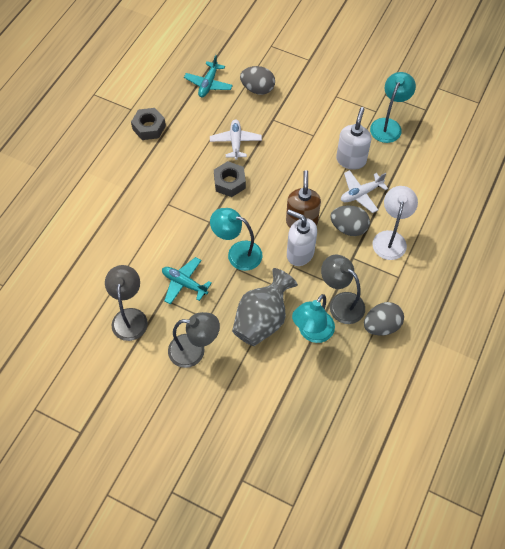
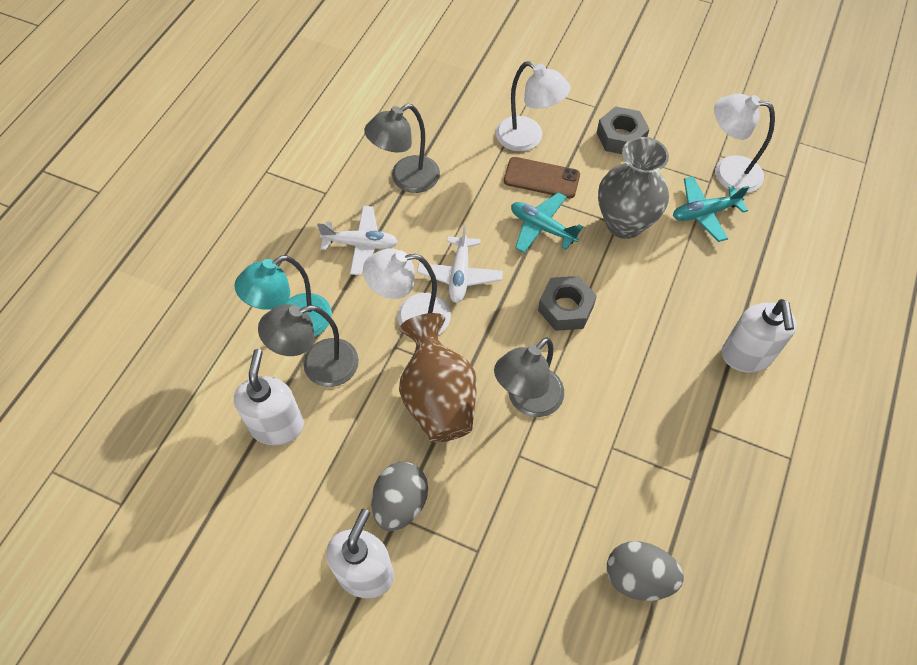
brown phone: none = 0 -> [504,157,580,198] = 1
brown soap dispenser: [286,170,321,228] = 1 -> none = 0
brown vase: none = 0 -> [399,313,477,442] = 1
grey egg: [240,66,275,95] [330,205,370,236] [364,302,404,336] = 3 -> [371,462,428,531] [607,541,684,601] = 2
turquoise lamp: [210,208,263,271] [292,294,335,343] [370,72,416,143] = 3 -> [234,255,332,337] = 1
white lamp: [373,186,418,260] = 1 -> [363,248,451,335] [496,61,570,151] [714,94,775,193] = 3
white soap dispenser: [287,210,317,266] [336,107,371,170] = 2 -> [234,349,304,445] [326,509,394,599] [722,299,797,373] = 3

